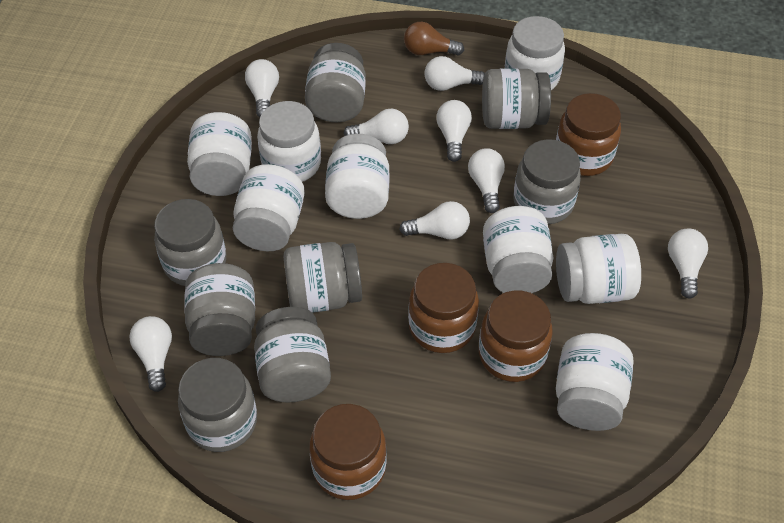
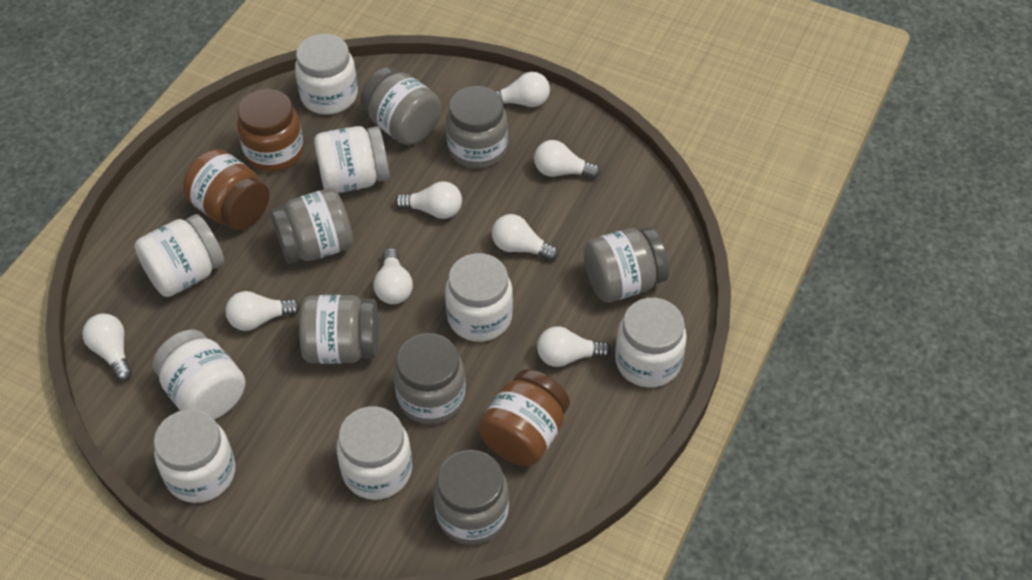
brown jar: [310,404,387,500] [408,263,479,353] [479,290,553,382] [556,93,621,176] = 4 -> [183,149,270,230] [237,89,304,172] [478,369,570,466] = 3
brown light bulb: [404,22,464,56] = 1 -> none = 0
grey jar: [154,199,226,286] [178,358,257,452] [184,263,255,356] [254,307,331,403] [283,242,362,313] [305,43,366,122] [482,68,551,129] [514,139,581,224] = 8 -> [271,188,353,264] [299,295,379,364] [360,67,441,145] [394,333,466,424] [434,450,509,545] [446,86,508,169] [584,227,669,302] = 7

